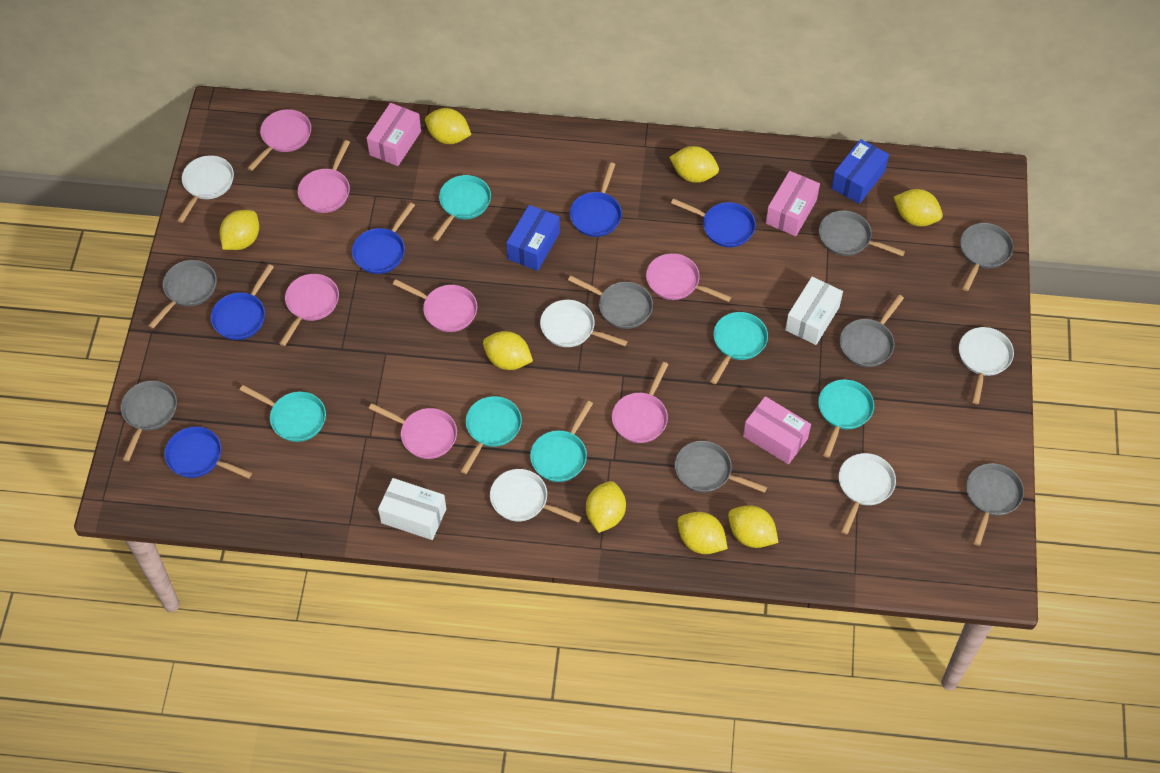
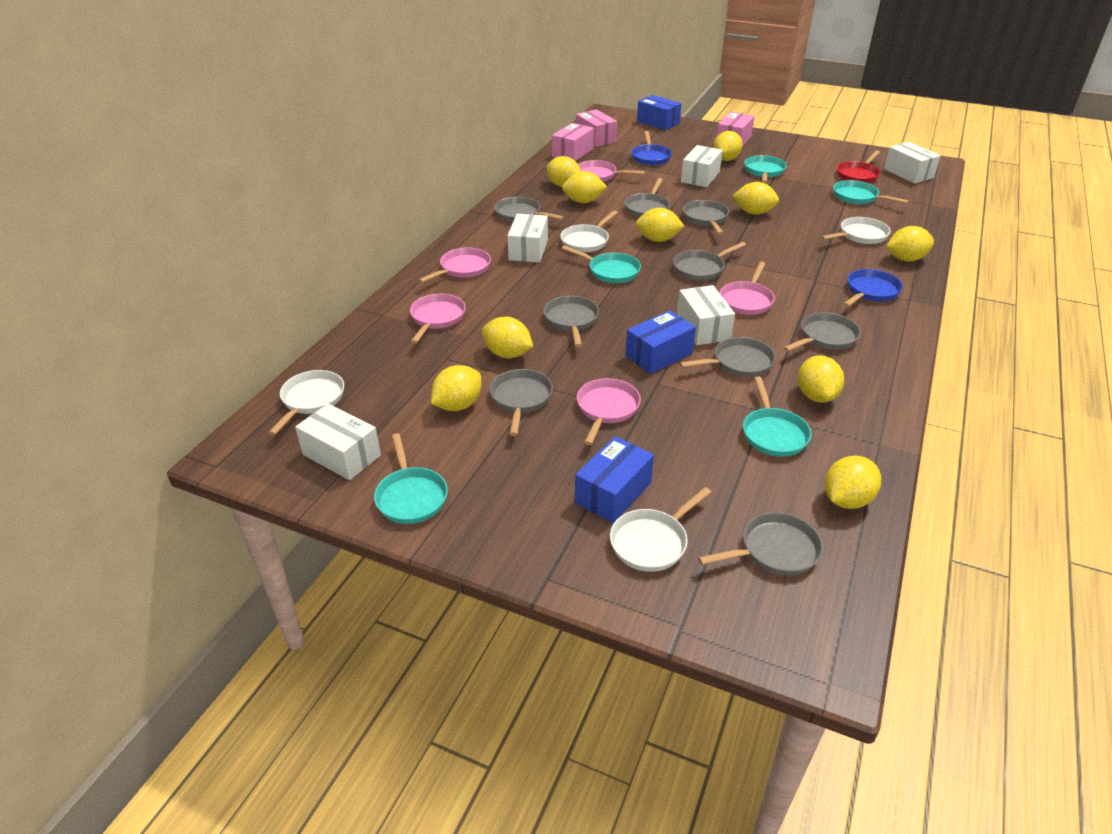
blue box: [506,205,560,271] [831,139,889,204] = 2 -> [575,436,654,523] [625,310,696,374] [637,95,682,130] = 3
blue pan: [164,427,252,479] [211,264,274,340] [352,202,415,274] [570,162,622,237] [671,199,756,247] = 5 -> [631,131,672,165] [843,269,903,307] = 2
grey pan: [121,381,177,462] [148,260,217,329] [568,275,653,329] [675,441,767,493] [819,210,905,256] [840,295,904,367] [960,223,1014,291] [966,463,1024,546] = 8 -> [490,369,553,436] [494,197,564,222] [543,296,599,347] [624,178,670,217] [673,242,746,281] [679,337,776,377] [683,200,729,235] [698,512,823,576] [783,313,861,352] = 9
pink pan: [248,109,311,171] [279,274,339,346] [298,140,350,213] [369,403,457,459] [393,279,477,332] [612,362,668,443] [646,253,731,302] = 7 -> [410,294,466,344] [418,247,491,283] [577,378,641,445] [578,160,645,182] [720,262,775,315] = 5
red pan: none = 0 -> [837,150,881,183] = 1
turquoise pan: [240,385,326,442] [432,175,491,241] [460,396,522,474] [530,401,593,482] [710,312,768,384] [818,379,874,458] = 6 -> [374,433,448,524] [562,245,641,283] [743,377,811,457] [744,155,787,183] [833,180,909,204] = 5
white box: [378,478,446,540] [785,277,843,345] = 2 -> [295,403,381,480] [507,214,548,263] [677,285,735,345] [681,145,723,187] [884,142,941,184] = 5
white pan: [177,155,234,223] [490,469,581,523] [540,300,628,347] [839,453,896,534] [959,327,1014,404] = 5 -> [268,370,344,436] [560,210,618,252] [610,487,711,572] [821,217,891,244] = 4
yellow lemon: [219,210,259,250] [425,108,471,144] [483,331,533,370] [586,481,626,533] [669,146,719,183] [677,512,728,554] [728,505,778,548] [894,189,943,226] = 8 -> [431,365,481,411] [482,317,533,358] [546,156,581,187] [562,171,607,203] [636,208,684,242] [713,131,742,161] [732,182,779,215] [798,355,844,403] [825,456,881,509] [887,226,934,262] = 10

